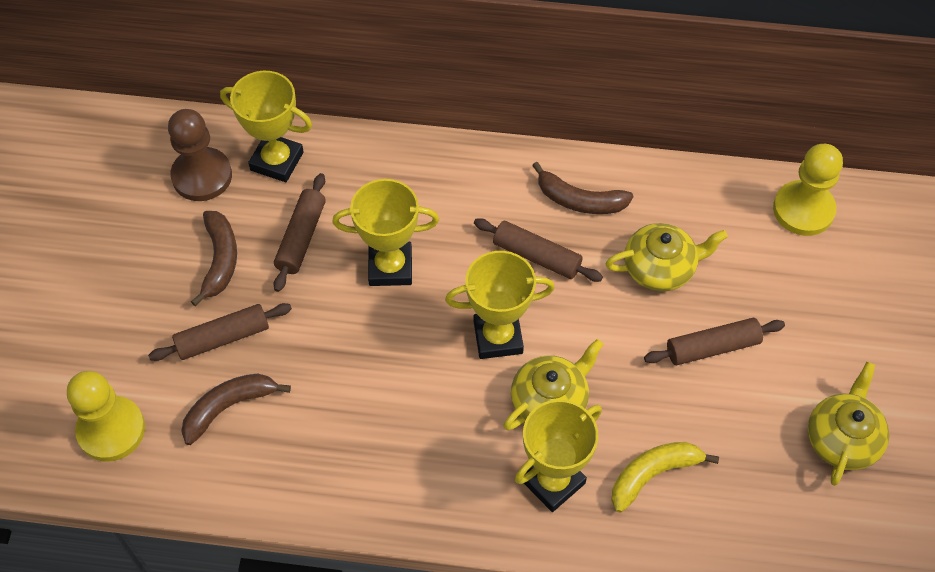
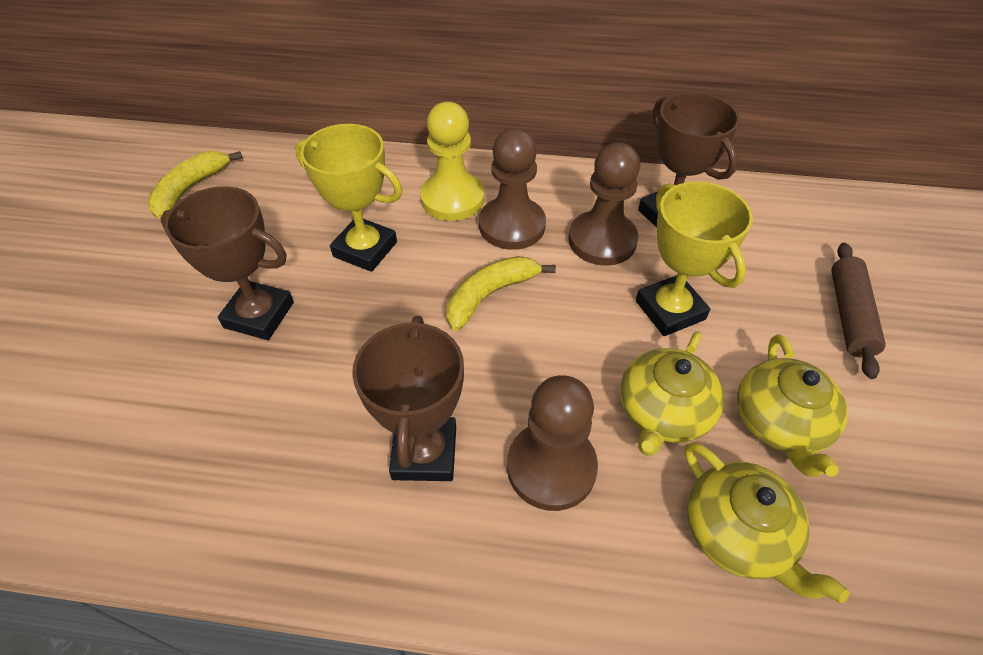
brown banana: [181,374,291,445] [191,211,237,306] [532,162,633,214] = 3 -> none = 0
brown pawn: [168,109,232,201] = 1 -> [479,128,546,250] [507,375,598,511] [569,143,640,266] = 3
brown rolling pin: [148,303,292,361] [273,173,326,292] [474,218,603,282] [644,318,785,365] = 4 -> [831,243,886,379] = 1
brown trophy: none = 0 -> [160,186,294,340] [352,316,464,481] [638,92,740,228] = 3
yellow banana: [611,442,719,513] = 1 -> [148,151,242,219] [447,256,556,331] = 2
yellow pawn: [67,371,145,462] [773,144,843,236] = 2 -> [420,102,485,221] = 1
yellow trophy: [220,71,312,182] [332,179,439,286] [445,251,555,359] [515,399,602,512] = 4 -> [295,124,402,272] [636,181,753,336] = 2

